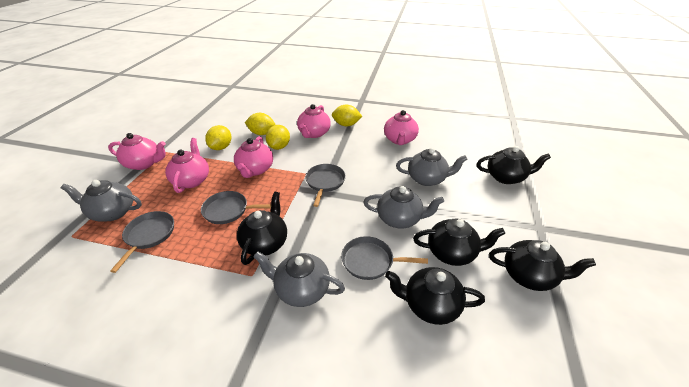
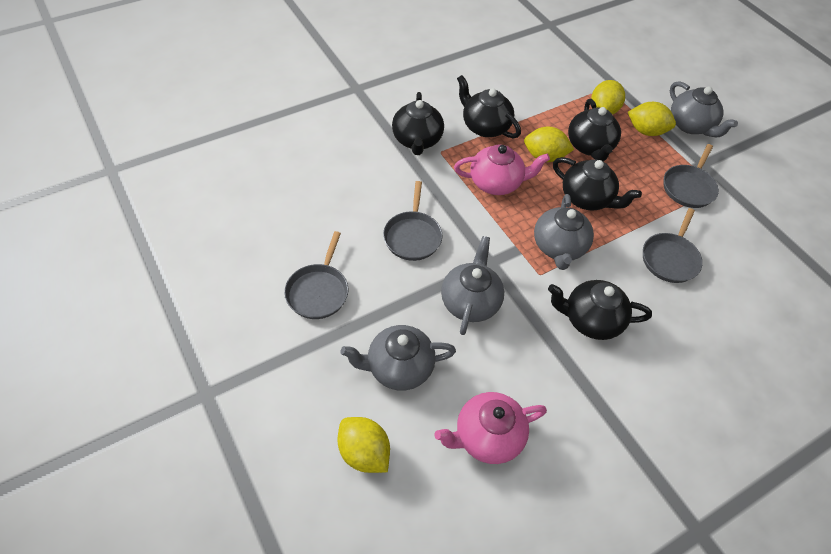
pink teapot: [108,133,166,170] [165,138,209,193] [234,136,273,178] [297,104,331,138] [384,110,419,145] = 5 -> [434,392,547,464] [454,144,550,195] = 2

